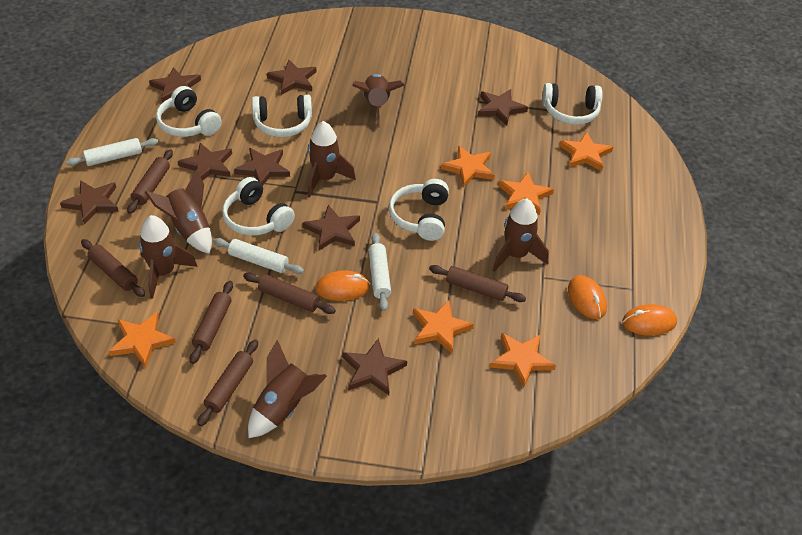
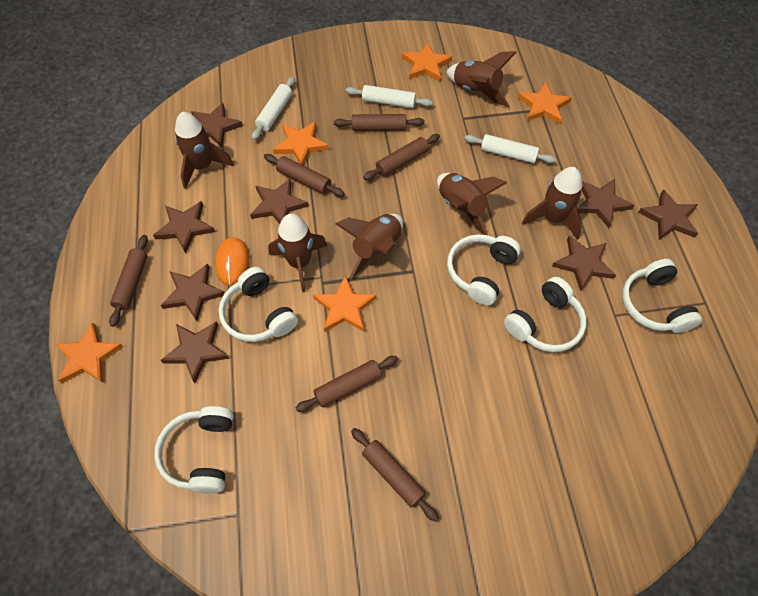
orange mouse: [315,270,370,301] [568,275,607,319] [622,304,677,336] = 3 -> [215,237,250,286] = 1
orange star: [108,312,176,368] [413,300,474,353] [441,146,495,187] [490,333,556,388] [498,172,554,215] [559,132,613,171] = 6 -> [55,322,123,383] [273,122,329,165] [313,275,377,332] [402,42,452,82] [517,82,572,124] = 5

